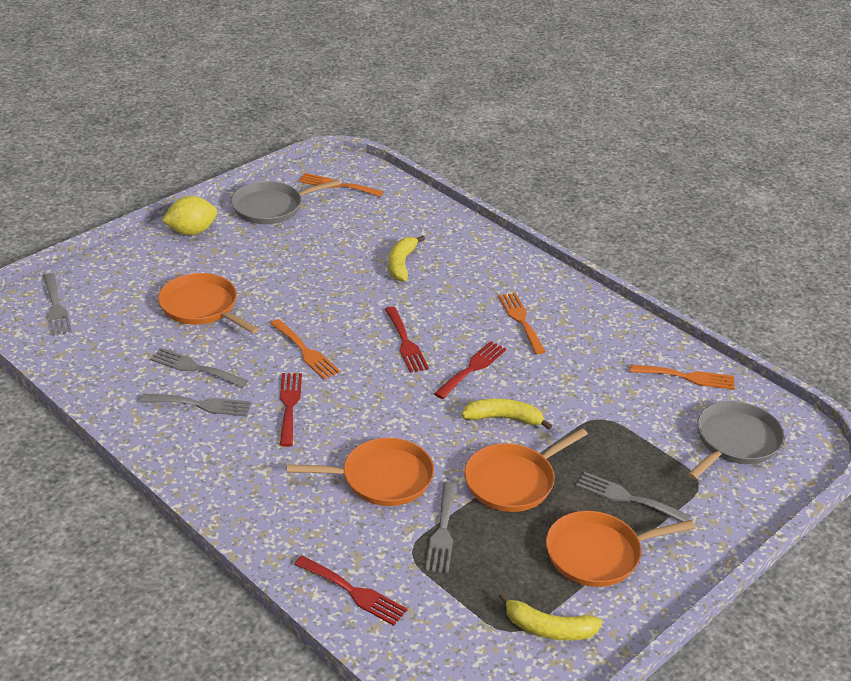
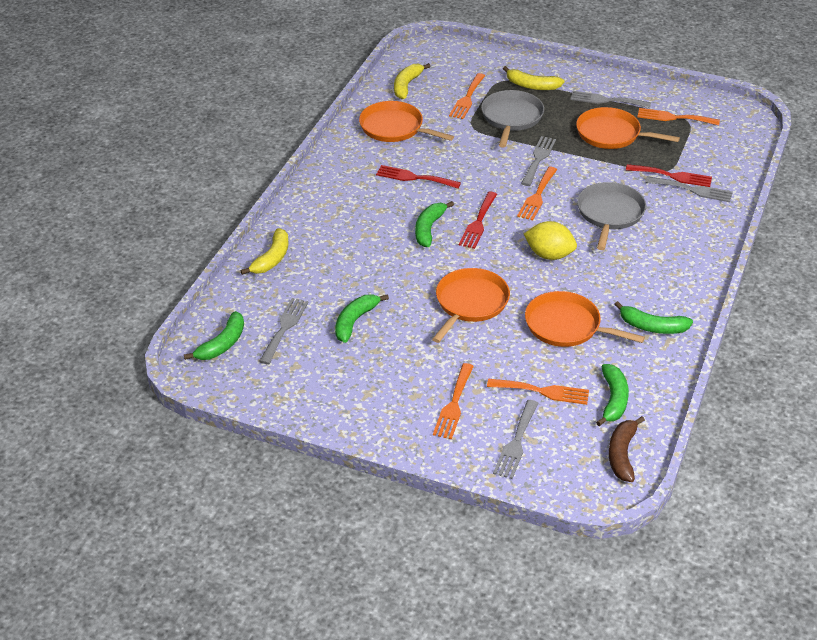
brown banana: none = 0 -> [609,416,645,482] = 1
green banana: none = 0 -> [184,311,244,360] [335,294,389,343] [415,201,454,247] [596,364,629,426] [614,301,693,334] = 5
orange fork: [270,319,340,379] [298,173,383,197] [498,293,546,354] [630,364,735,390] = 4 -> [433,363,474,439] [449,73,485,119] [487,379,589,405] [517,167,557,221] [637,108,720,126] = 5
red fork: [280,373,302,447] [294,556,407,626] [385,307,429,373] [434,341,507,399] = 4 -> [376,165,461,188] [459,192,497,249] [626,164,712,187] = 3

